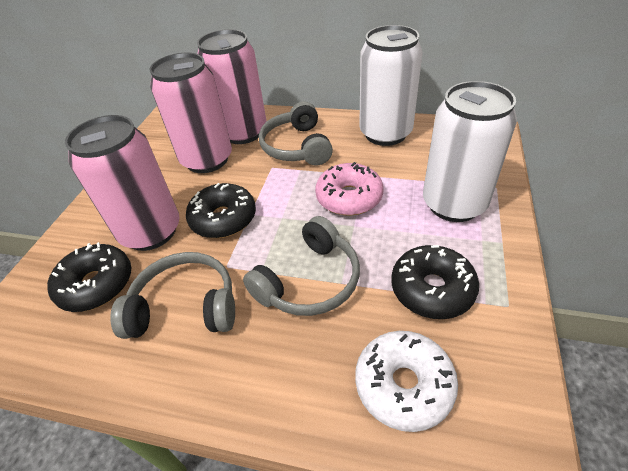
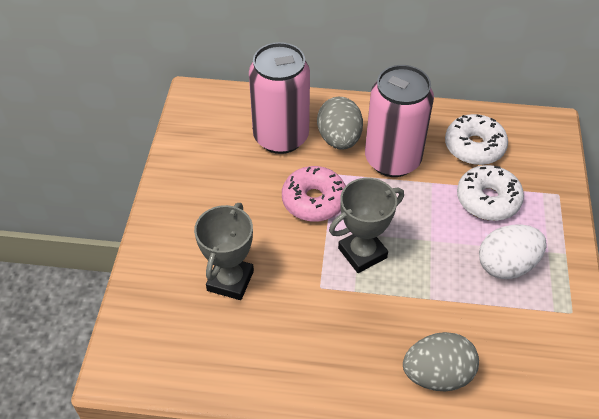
black donut: [47,242,131,312] [186,183,256,238] [391,245,479,319] = 3 -> none = 0
grey egg: none = 0 -> [317,97,363,150] [403,332,479,391] = 2
grey headphones: [110,252,235,339] [243,216,360,316] [259,102,333,166] = 3 -> none = 0
grey trophy: none = 0 -> [194,203,254,300] [329,178,404,273] = 2
pink can: [65,115,180,251] [150,53,232,173] [197,29,267,144] = 3 -> [249,42,310,154] [365,65,434,177] = 2
white can: [359,25,422,146] [423,81,517,222] = 2 -> none = 0
white donut: [355,331,458,432] = 1 -> [445,114,508,165] [457,165,524,221] = 2
white egg: none = 0 -> [479,224,546,279] = 1

